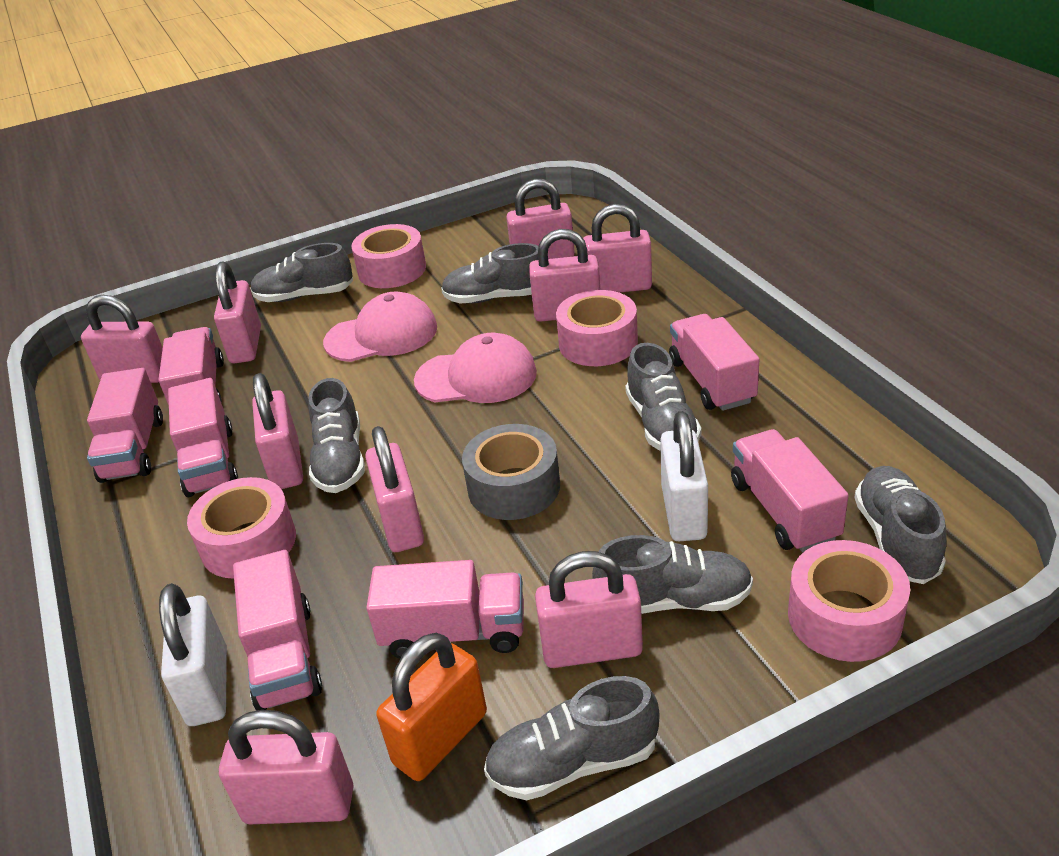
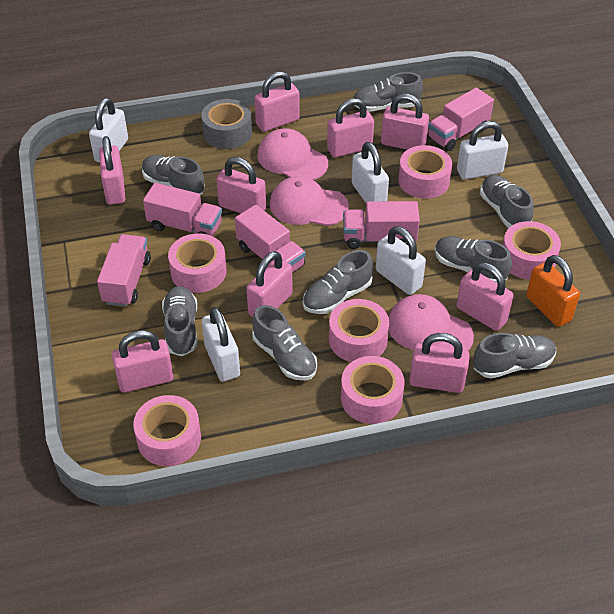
grey shoe: [250,243,353,302] [308,378,365,493] [441,243,539,304] [484,676,660,800] [592,535,753,614] [626,343,702,451] [854,466,947,584] = 7 -> [142,155,205,195] [162,286,197,357] [252,305,317,381] [303,250,373,314] [353,72,423,112] [435,236,512,283] [473,333,556,379] [480,175,534,228] = 8
pink cap: [323,292,437,362] [414,333,537,403] = 2 -> [257,128,328,180] [270,176,349,226] [389,294,474,351] = 3
pink tape: [187,477,296,579] [351,224,426,288] [556,290,638,366] [788,540,910,662] = 4 -> [133,395,201,466] [168,233,226,293] [329,299,389,362] [341,356,404,424] [398,145,452,199] [503,221,561,280] = 6
pink truck: [87,368,163,483] [158,327,224,405] [168,378,238,497] [233,550,322,711] [366,560,524,659] [669,314,759,411] [731,429,849,552] = 7 -> [97,234,151,307] [143,183,222,236] [235,205,305,273] [343,201,420,249] [427,88,494,151] = 5
white padlock: [159,583,227,726] [660,411,708,541] = 2 -> [89,98,128,162] [202,307,240,382] [352,142,389,203] [376,226,426,295] [457,121,508,179] = 5

